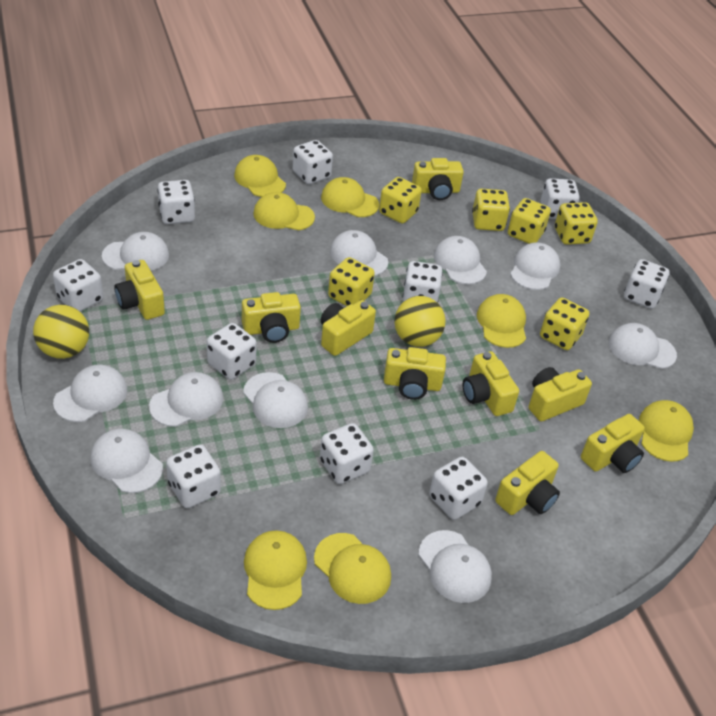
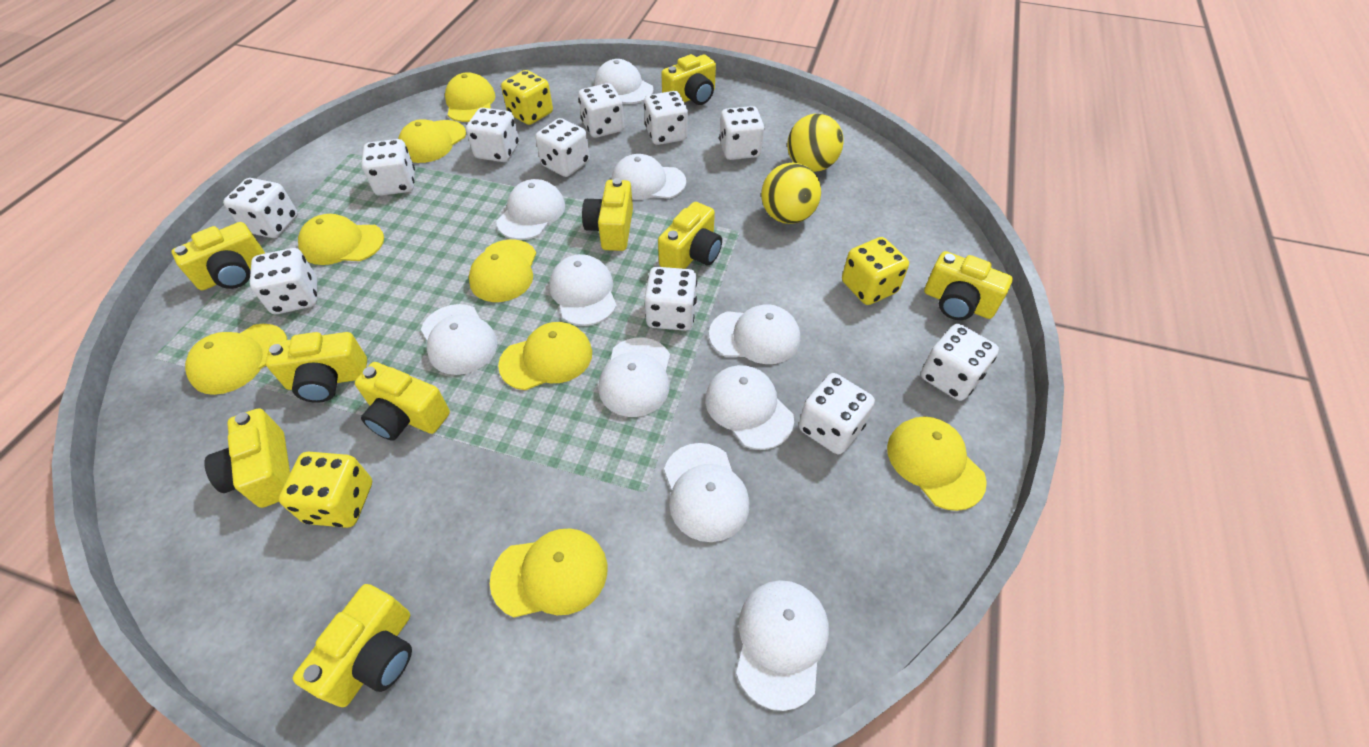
white dice: [53,259,103,311] [157,180,195,224] [166,444,221,508] [207,323,257,380] [293,140,333,184] [320,423,374,484] [403,261,443,303] [429,457,488,520] [541,178,580,219] [624,259,670,309] = 10 -> [223,178,298,238] [250,248,317,314] [362,139,415,196] [466,108,519,162] [535,118,590,177] [578,83,625,138] [644,91,688,145] [644,267,697,331] [719,106,764,160] [799,373,875,454] [921,324,999,401] = 11
yellow cap: [234,155,286,197] [244,530,307,610] [253,192,315,231] [314,533,391,604] [321,177,379,217] [477,294,526,348] [639,400,694,462] = 7 -> [185,324,287,395] [298,214,384,265] [398,119,466,163] [445,72,496,122] [469,239,536,302] [490,528,607,617] [498,322,592,390] [887,416,987,511] = 8
yellow dice: [328,257,375,306] [379,177,422,224] [472,189,510,231] [508,198,551,244] [540,297,589,350] [555,202,598,245] = 6 -> [279,452,372,528] [501,70,553,125] [842,237,909,305] = 3

